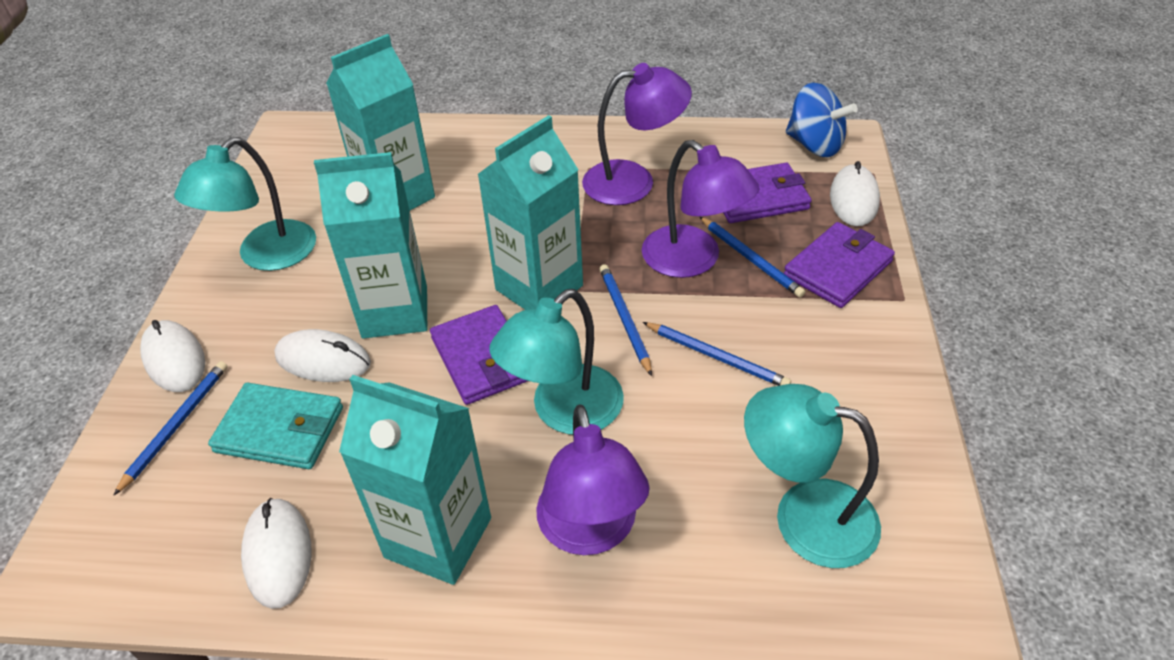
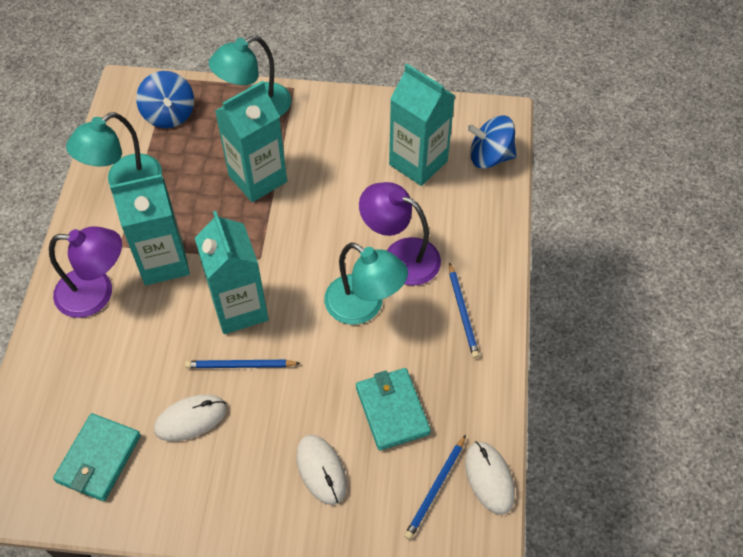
blue pencil: [113,361,228,496] [599,264,652,376] [643,322,791,386] [699,216,805,298] = 4 -> [185,360,300,368] [404,435,466,540] [449,262,479,358] = 3
blue spinning top: [786,83,858,157] = 1 -> [136,71,194,128] [467,116,517,169] = 2
purple lamp: [536,404,650,555] [582,63,692,205] [642,140,759,278] = 3 -> [49,226,122,318] [359,182,441,286] = 2
purple wallet: [430,305,527,405] [723,163,812,223] [784,222,895,308] = 3 -> none = 0
turquoise wallet: [208,383,343,469] = 1 -> [53,413,141,501] [356,368,431,451] = 2
white mouse: [140,320,205,392] [241,498,311,609] [274,329,371,382] [830,161,880,226] = 4 -> [154,395,227,441] [296,435,347,505] [465,441,515,515] = 3

